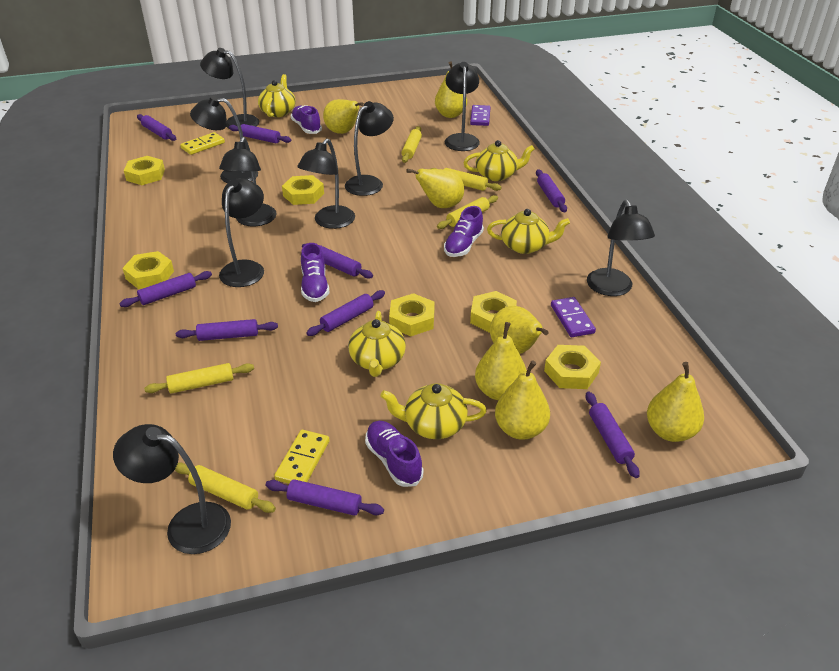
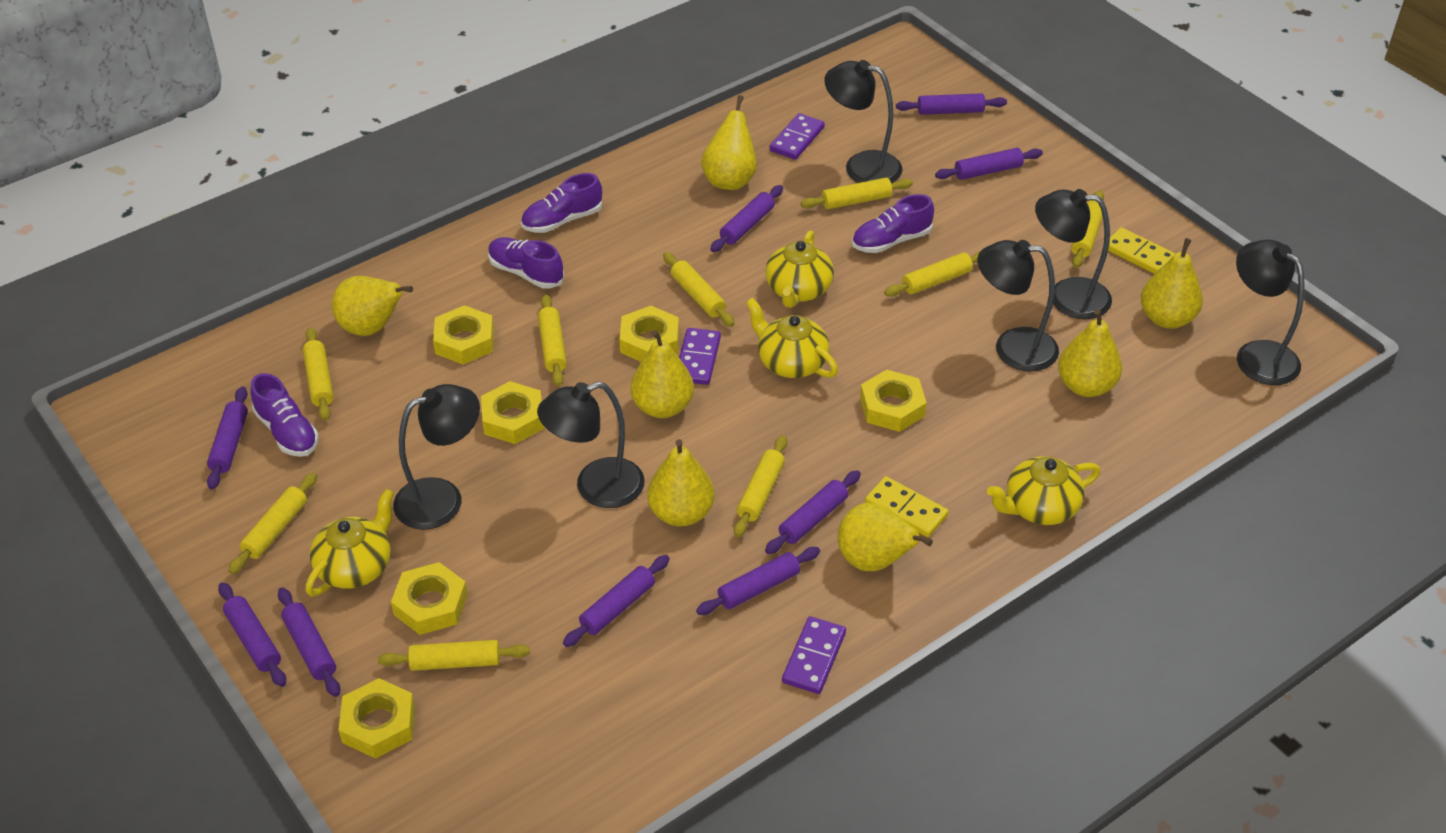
black lamp: [113,424,231,554] [190,96,258,183] [200,48,259,129] [219,137,277,226] [219,178,264,287] [297,139,355,229] [345,101,394,196] [445,62,480,151] [587,200,655,296] = 9 -> [393,384,480,530] [537,382,644,508] [824,60,903,183] [978,240,1059,372] [1035,189,1112,319] [1236,240,1305,385] = 6
purple domino: [470,105,490,126] [551,297,596,337] = 2 -> [679,328,721,385] [769,113,825,160] [782,616,846,694] = 3
yellow rolling pin: [144,363,254,394] [175,462,276,513] [402,126,422,163] [431,168,502,191] [437,195,498,229] = 5 -> [228,473,317,574] [303,328,333,421] [378,640,530,671] [538,295,567,386] [663,252,735,327] [734,435,787,537] [801,178,913,209] [884,251,980,297] [1071,190,1104,268] = 9
yellow teapot: [258,74,296,117] [348,311,406,377] [380,383,487,439] [464,140,535,181] [487,209,570,254] = 5 -> [305,489,394,596] [746,298,838,378] [765,230,834,308] [987,456,1100,525] = 4

